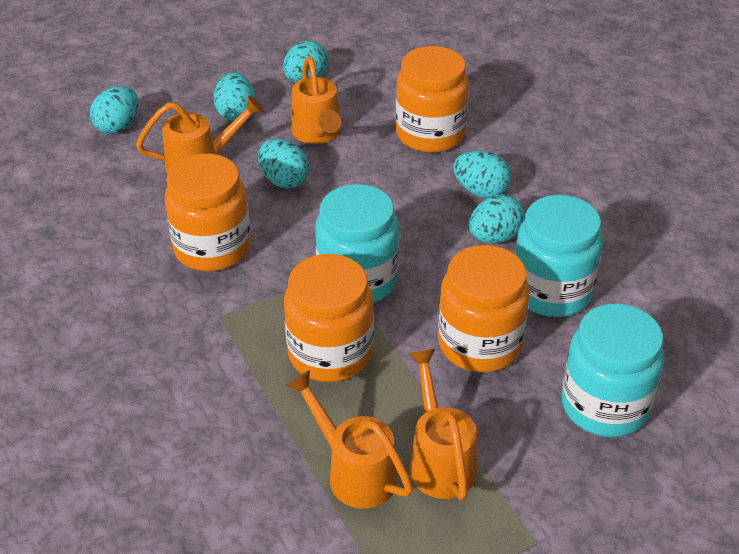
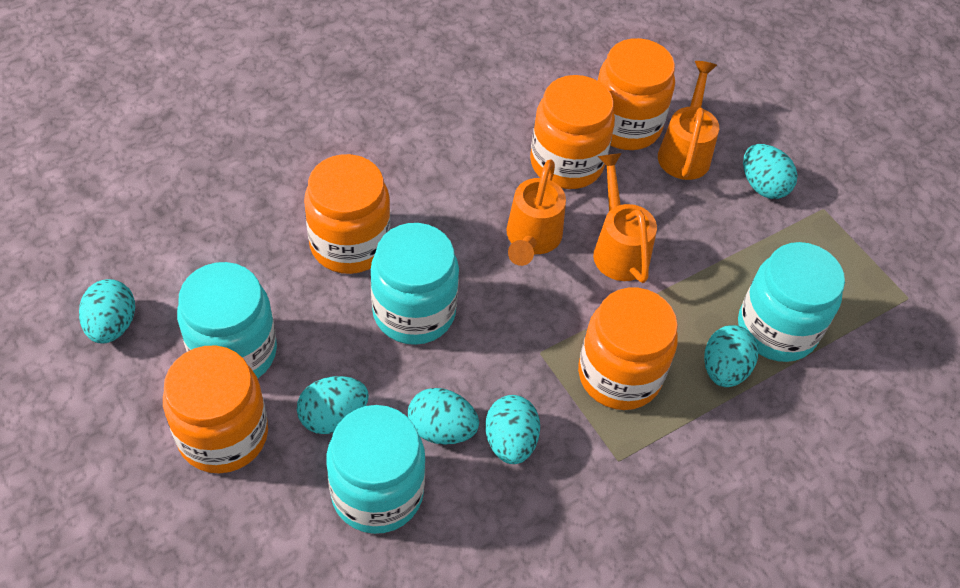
orange jar: [165,154,251,271] [284,254,374,382] [396,46,469,153] [438,245,530,373] = 4 -> [163,346,268,474] [304,154,391,274] [530,75,615,189] [578,288,678,410] [597,38,675,150] = 5
orange watering can: [136,95,264,174] [286,370,413,509] [291,57,341,144] [408,349,477,500] = 4 -> [506,159,566,266] [593,153,657,283] [658,61,719,180] = 3
turquoise jar: [315,184,399,303] [515,195,603,317] [561,304,665,437] = 3 -> [177,262,277,378] [326,405,426,534] [371,223,459,345] [738,242,845,362] = 4

